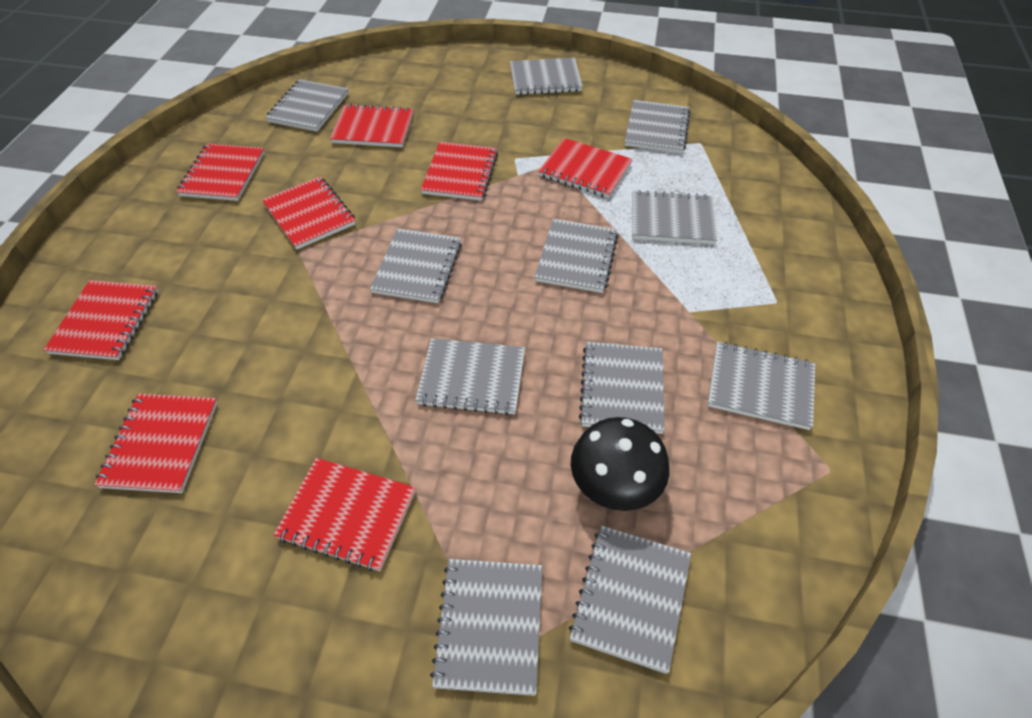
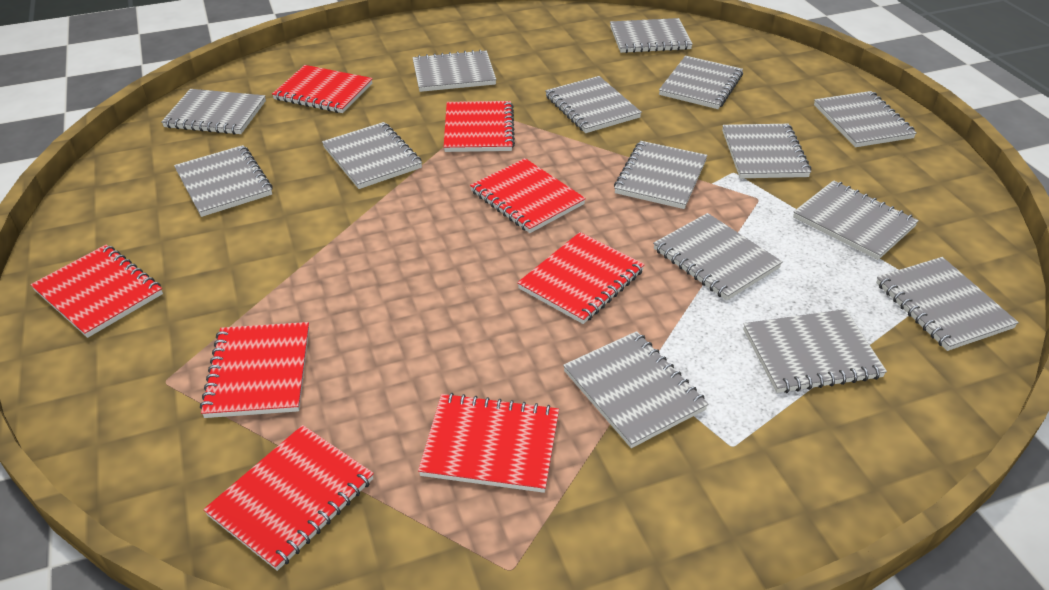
black mushroom: [571,417,670,511] = 1 -> none = 0
grey notebook: [265,80,348,132] [370,229,462,303] [415,338,525,415] [430,559,542,696] [510,58,583,95] [535,219,619,293] [569,525,691,674] [579,342,665,434] [625,100,690,154] [632,190,717,244] [707,342,815,430] = 11 -> [161,89,266,135] [174,145,273,217] [322,122,422,189] [413,49,496,92] [545,76,642,133] [563,331,709,448] [610,18,693,53] [614,141,708,209] [653,213,783,300] [659,56,743,109] [722,124,811,178] [743,309,887,393] [793,180,919,260] [814,91,917,147] [876,257,1019,351] = 15

